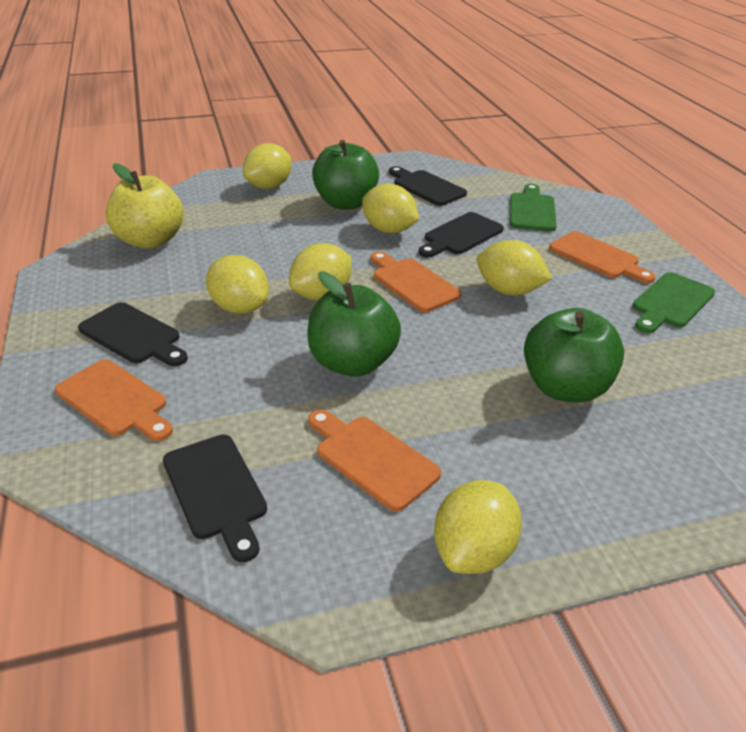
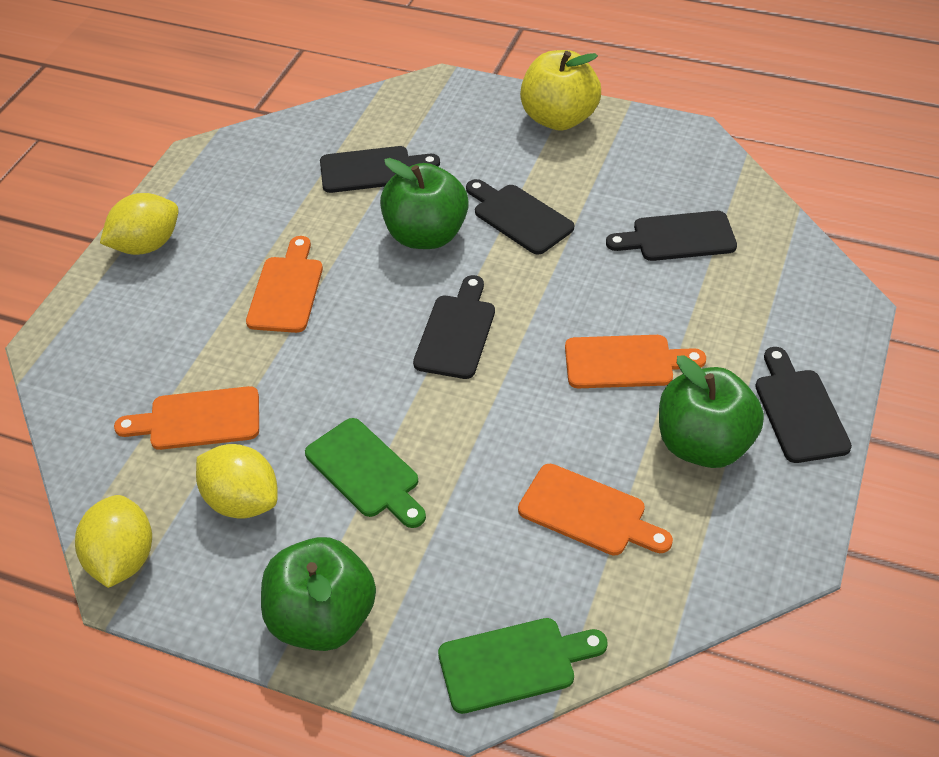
black cutting board: [78,302,188,366] [163,434,267,562] [389,166,467,206] [418,212,504,258] = 4 -> [320,146,440,193] [413,275,495,379] [466,179,574,255] [606,211,737,261] [755,347,852,463] = 5
yellow lemon: [206,255,269,314] [243,143,292,189] [289,243,352,300] [362,184,419,233] [434,480,522,574] [477,240,552,295] = 6 -> [75,495,152,588] [100,193,179,255] [196,444,278,519] = 3

